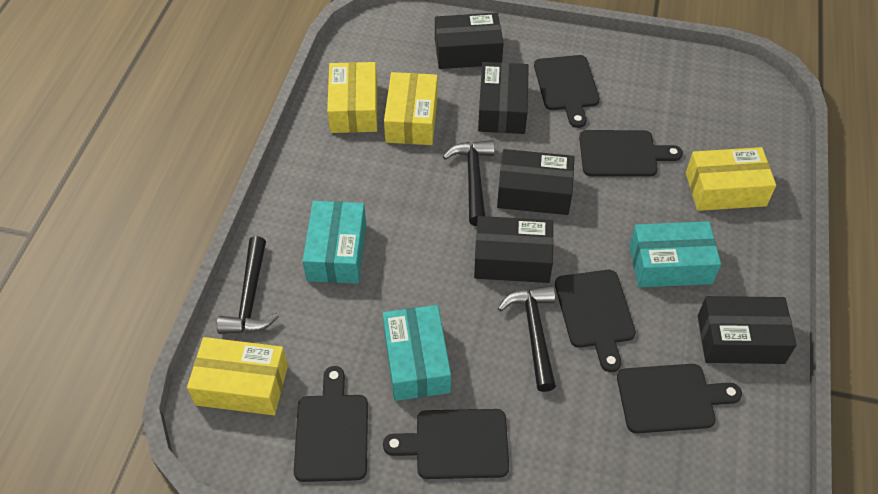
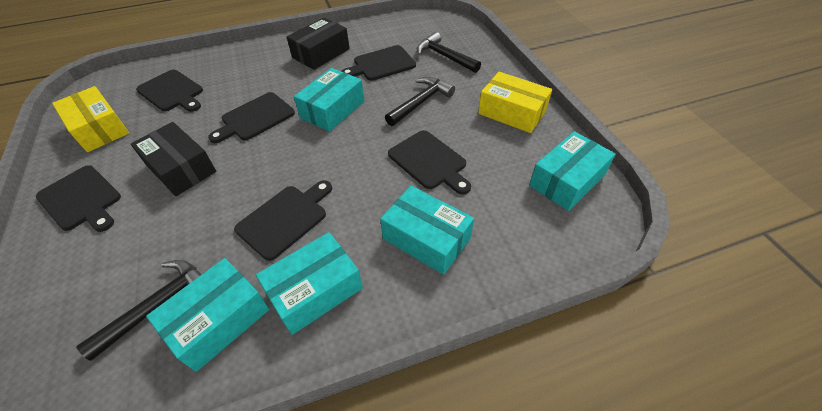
black box: [435,13,504,69] [474,216,554,283] [478,62,529,134] [497,149,575,215] [698,296,797,364] = 5 -> [131,122,216,196] [287,17,350,70] = 2
turquoise box: [303,201,366,284] [383,305,451,401] [629,221,721,287] = 3 -> [146,258,269,372] [256,232,363,335] [294,68,364,132] [380,186,474,275] [529,131,616,211] = 5
yellow box: [187,337,288,415] [327,62,377,133] [384,72,438,145] [686,147,776,211] = 4 -> [52,86,129,152] [478,72,552,133] = 2

